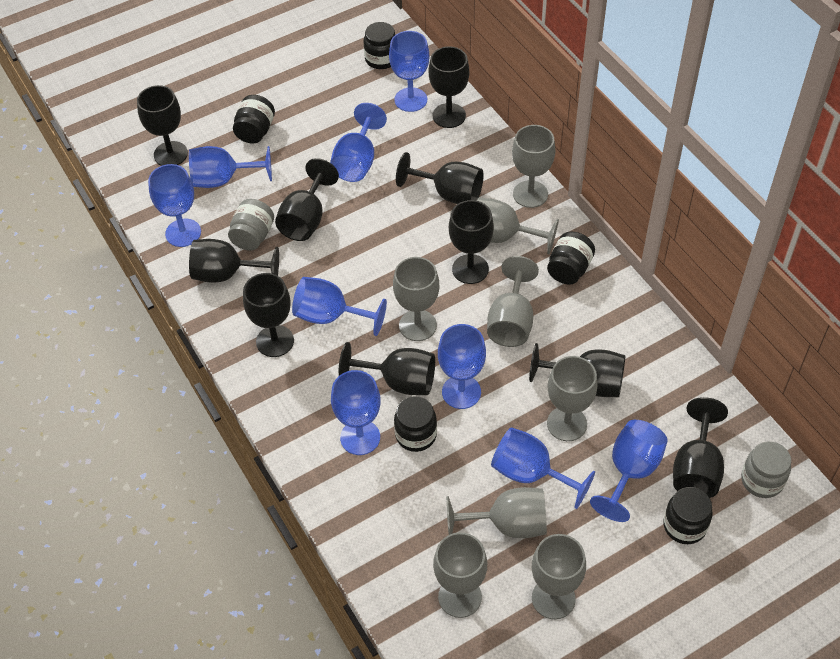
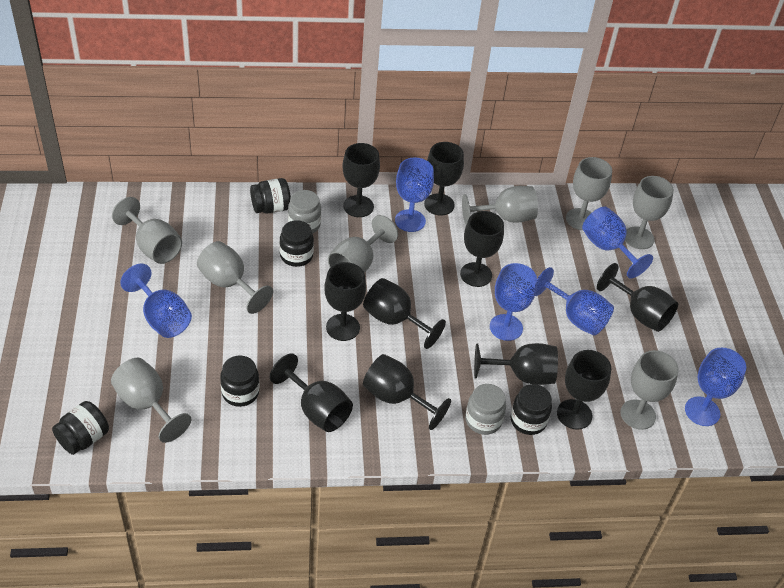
blue goblet: [148,164,201,247] [189,146,272,188] [292,277,387,336] [330,103,387,182] [331,370,381,455] [389,31,429,112] [438,324,486,409] [491,427,595,509] [590,420,668,522] = 9 -> [120,263,192,338] [395,157,434,232] [490,263,537,341] [535,267,614,335] [582,207,653,278] [685,348,746,426] = 6

